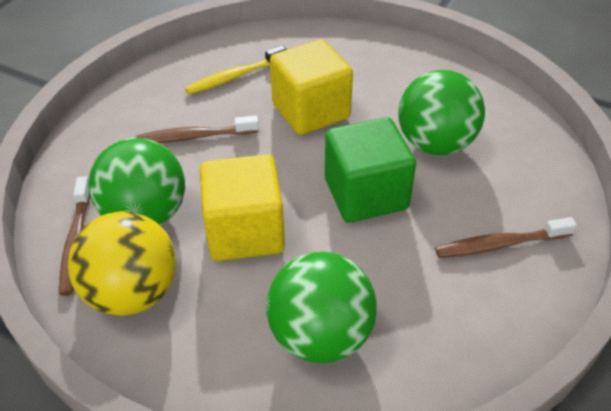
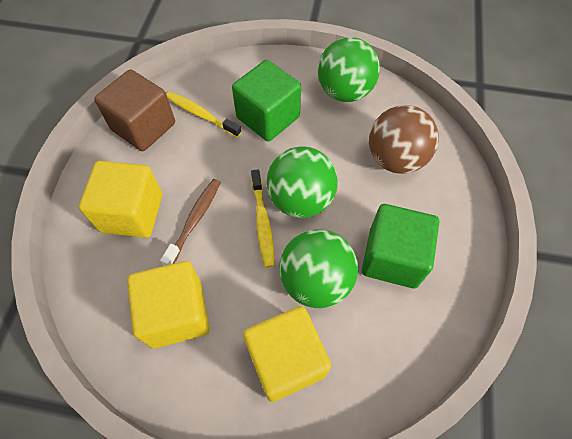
brown ball: none = 0 -> [369,105,439,174] = 1
brown cube: none = 0 -> [94,69,175,151] = 1
brown toothbrush: [59,177,90,296] [136,116,259,143] [435,217,577,258] = 3 -> [160,179,221,266] = 1
green cube: [325,117,416,223] = 1 -> [232,60,301,141] [362,204,439,288] = 2
yellow ball: [68,211,176,316] = 1 -> none = 0
yellow cube: [200,154,285,261] [270,39,353,135] = 2 -> [79,161,162,238] [127,261,210,349] [243,306,331,402] = 3
yellow toothbrush: [185,45,287,95] = 1 -> [166,92,241,138] [251,169,275,268] = 2

